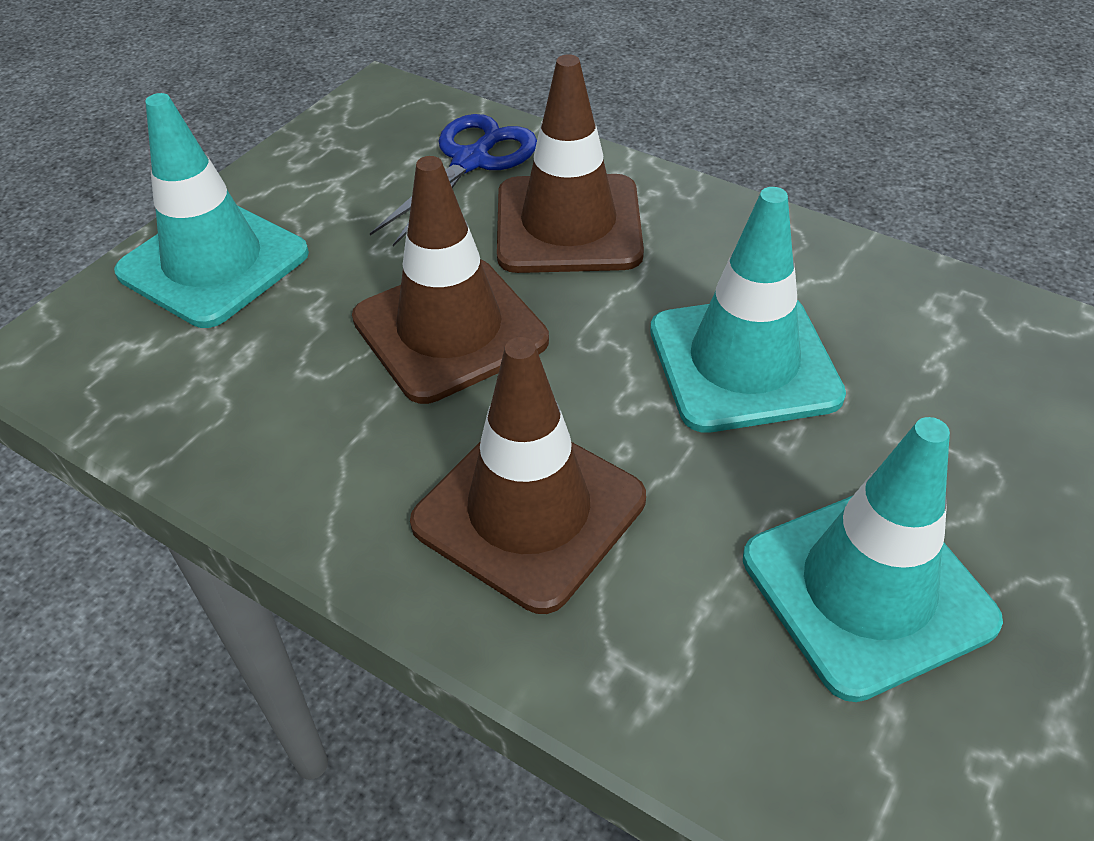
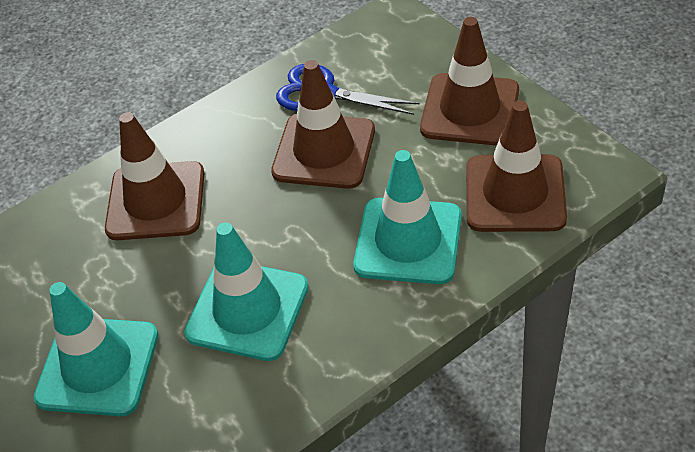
brown traffic cone: [352,156,549,404] [410,337,646,614] [497,54,644,273] = 3 -> [105,112,204,240] [271,60,375,189] [420,17,519,146] [466,101,567,232] = 4

